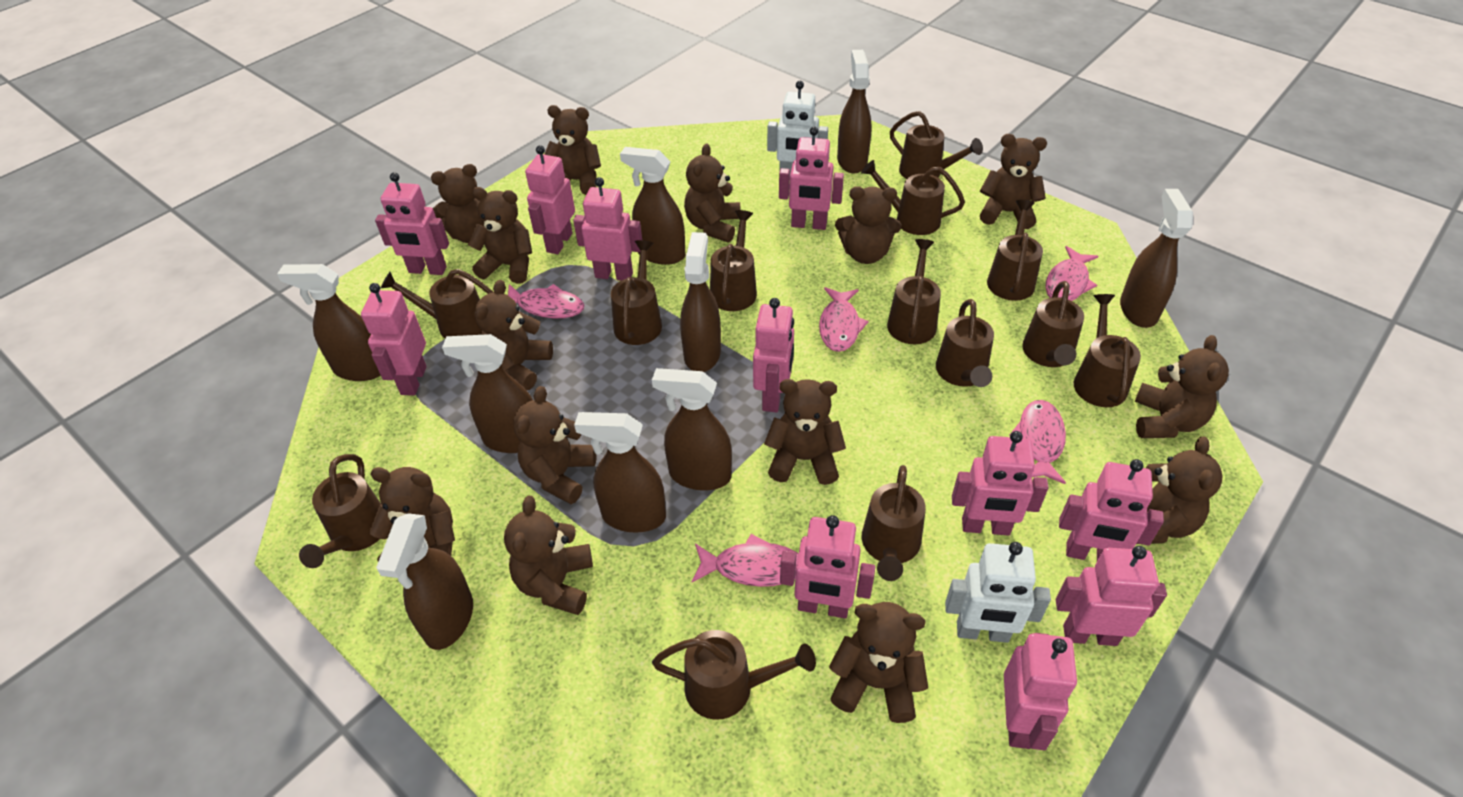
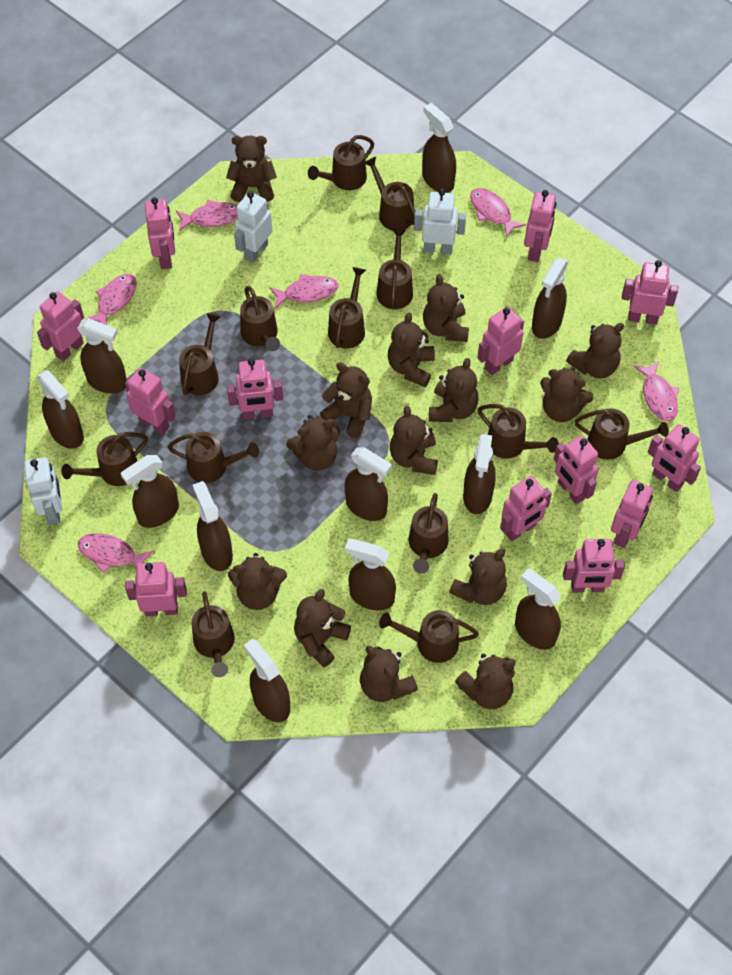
brown spray bottle: [277,264,380,381] [376,513,473,650] [442,334,533,453] [574,412,666,533] [620,147,686,265] [652,368,732,491] [680,232,721,372] [837,50,872,173] [1120,189,1193,328] = 9 -> [37,370,84,449] [77,318,127,393] [121,455,179,528] [193,481,233,571] [244,639,290,722] [345,447,392,521] [345,538,396,610] [422,103,456,193] [463,434,496,514] [515,568,561,650] [532,258,569,339] = 11
pink fish: [508,284,584,318] [691,534,798,587] [819,287,869,352] [1009,400,1066,484] [1045,246,1099,301] = 5 -> [78,533,153,573] [86,274,137,325] [176,200,238,231] [269,274,338,309] [470,188,526,238] [634,361,679,421] = 6
pink robot: [361,283,427,396] [375,172,449,275] [525,145,575,254] [573,177,642,281] [753,298,794,413] [779,127,844,230] [780,515,875,618] [952,431,1048,536] [1004,633,1077,750] [1056,546,1167,646] [1059,459,1164,561] = 11 -> [37,291,84,361] [125,368,176,435] [125,562,187,616] [145,197,175,269] [227,358,283,420] [477,307,524,375] [500,476,552,541] [524,190,556,262] [553,436,599,504] [563,539,625,593] [611,480,653,548] [622,260,678,325] [648,424,701,492] = 13
white robot: [767,81,828,173] [945,542,1051,643] = 2 -> [24,457,62,525] [234,191,272,263] [414,189,466,254] = 3

